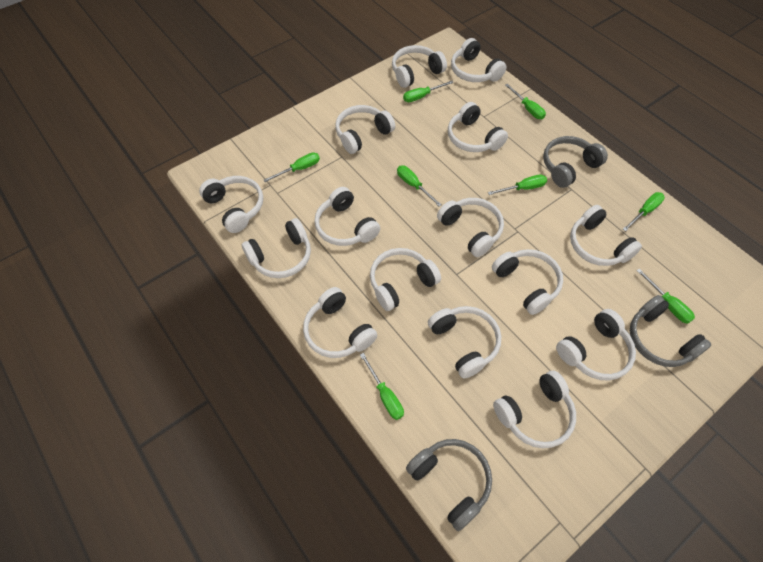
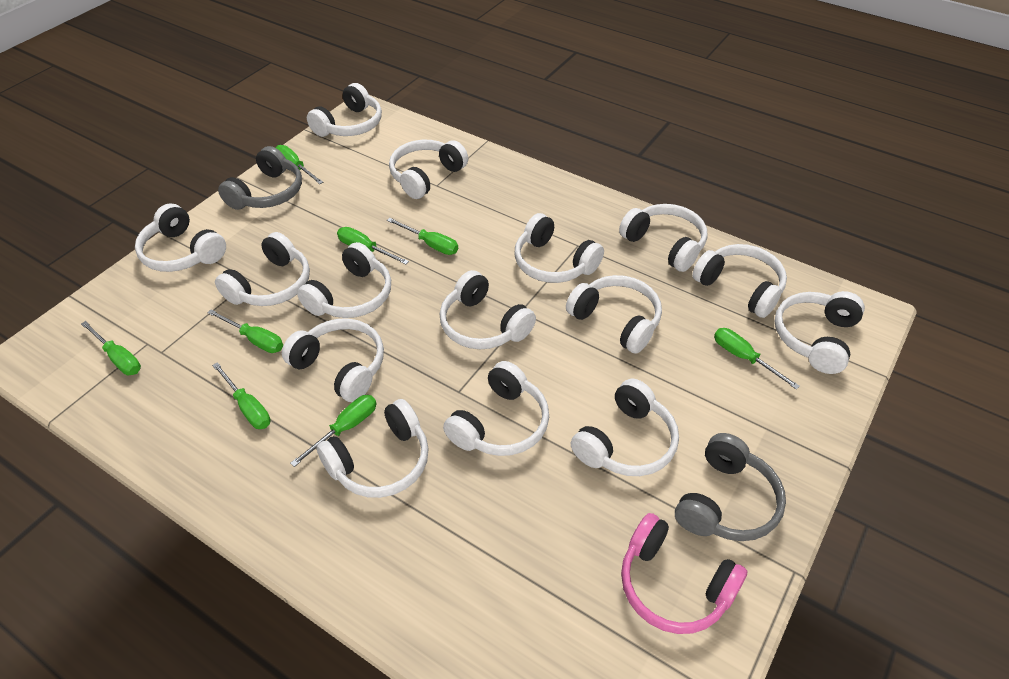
grey headphones: [406,439,492,531] [543,136,608,188] [630,295,711,367] = 3 -> [218,146,302,210] [675,433,786,541] = 2
pink headphones: none = 0 -> [621,513,747,634] = 1

